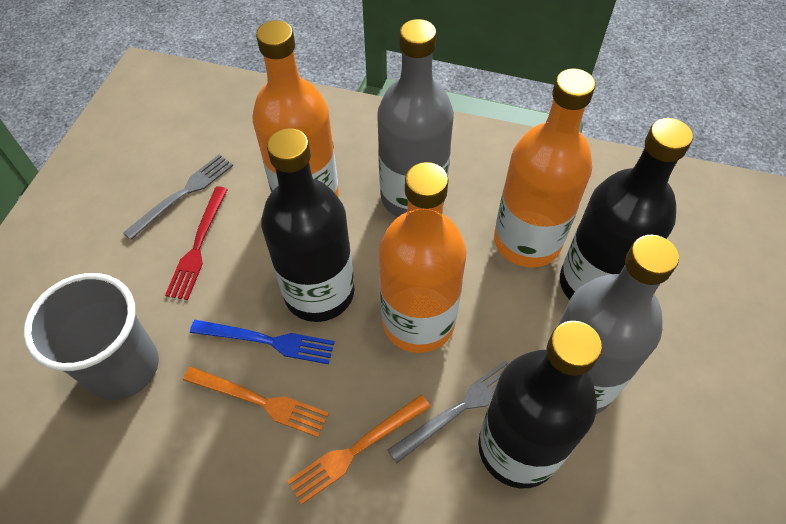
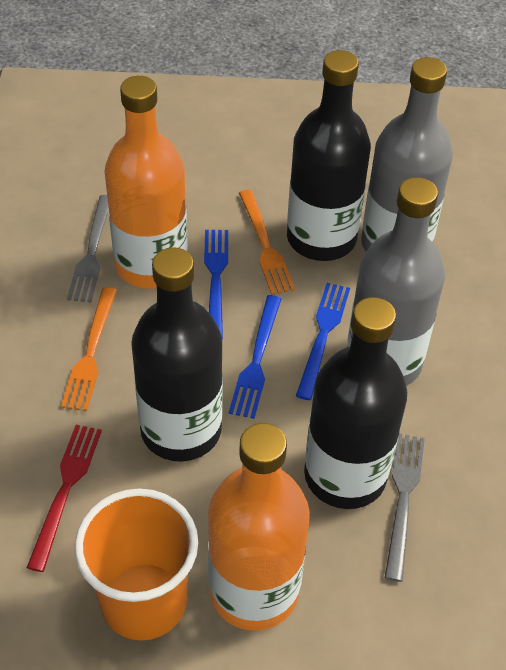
blue fork: [190,320,335,364] = 1 -> [204,230,228,339] [229,295,282,419] [296,283,350,400] = 3
grey cup: [23,273,159,400] = 1 -> none = 0
orange bottle: [252,20,339,197] [379,162,467,353] [494,68,595,268] = 3 -> [104,76,188,289] [208,423,310,631] = 2
orange cup: none = 0 -> [74,489,198,641] = 1

